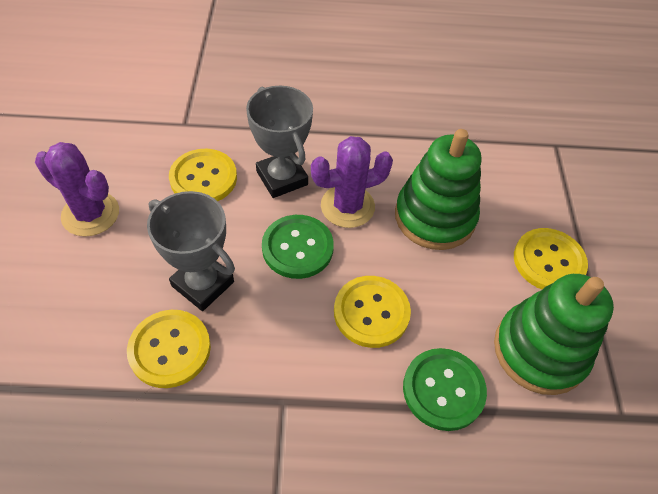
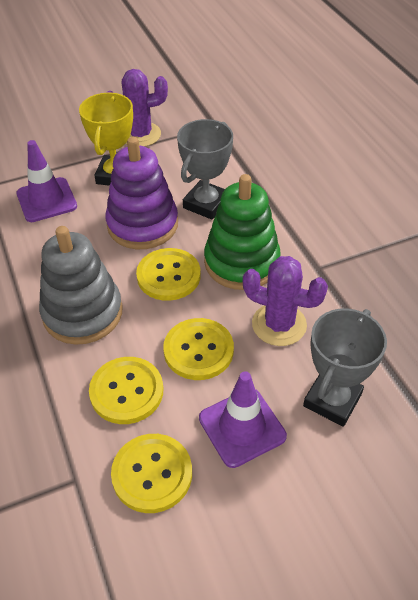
green button: [262,215,334,279] [403,348,487,431] = 2 -> none = 0
green stacking toy: [395,129,481,250] [494,274,614,395] = 2 -> [204,174,281,290] = 1
grey stacking toy: none = 0 -> [39,226,122,345] = 1
purple stacking toy: none = 0 -> [106,137,178,249] = 1
purple traffic cone: none = 0 -> [16,140,77,222] [199,371,287,468] = 2
yellow trophy: none = 0 -> [79,93,133,186] = 1

